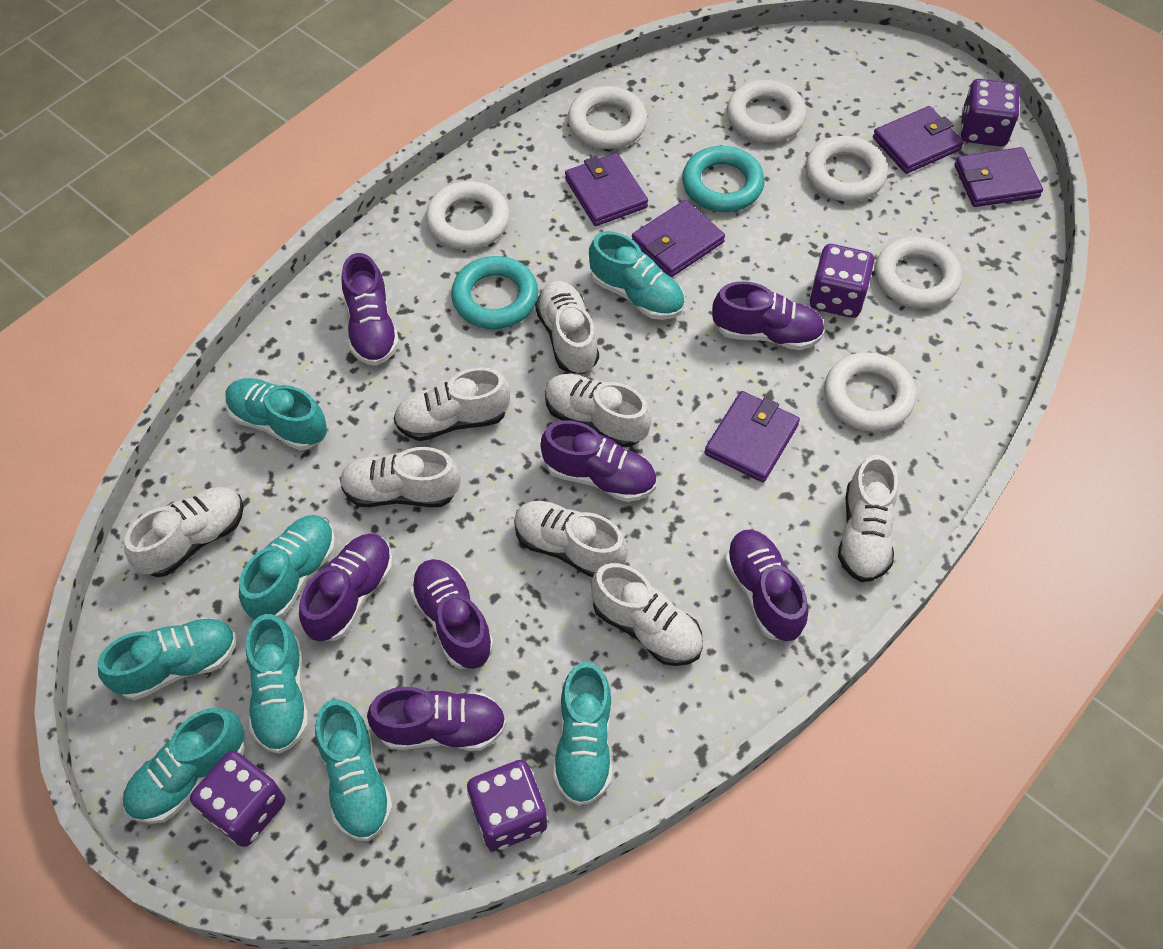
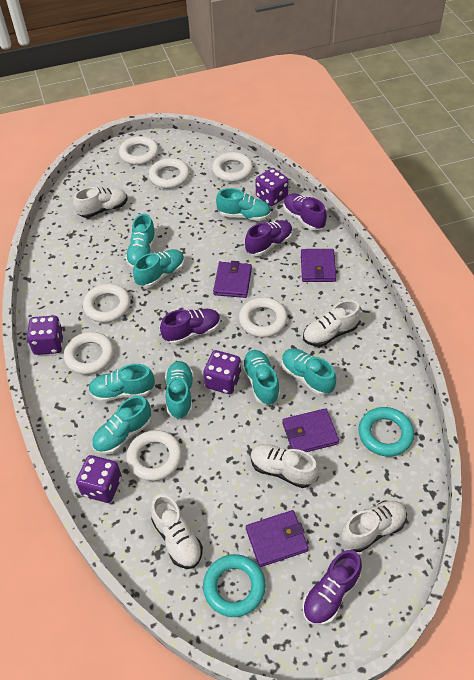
purple shoe: [299,533,393,641] [341,253,399,366] [367,687,506,751] [410,559,494,669] [541,420,656,502] [712,281,825,350] [724,529,808,641] = 7 -> [160,309,220,345] [245,220,293,256] [283,193,327,230] [302,550,362,625] = 4
purple wallet: [565,153,648,226] [632,200,725,277] [704,391,800,482] [873,106,964,174] [954,147,1043,207] = 5 -> [213,261,252,298] [246,510,309,567] [282,408,339,452] [301,249,336,282] = 4
white ring: [426,181,510,250] [568,86,647,149] [727,80,806,143] [806,136,888,202] [824,352,916,432] [875,237,962,309] = 6 -> [64,332,114,375] [83,284,130,323] [119,136,159,165] [126,430,182,481] [148,158,190,189] [212,152,253,182] [239,297,288,337] = 7
white shoe: [124,487,244,577] [340,447,460,507] [394,367,510,441] [514,501,628,577] [535,281,599,374] [545,374,651,447] [591,563,703,666] [838,455,898,582] = 8 -> [73,187,127,218] [151,494,203,569] [250,444,319,488] [303,300,361,347] [341,500,407,552] = 5

